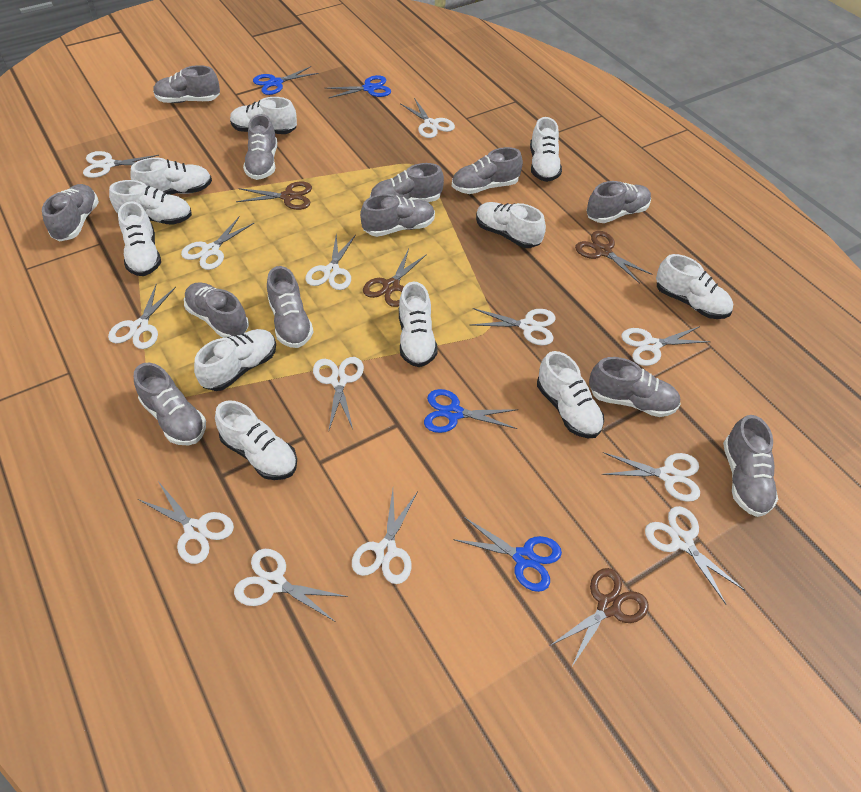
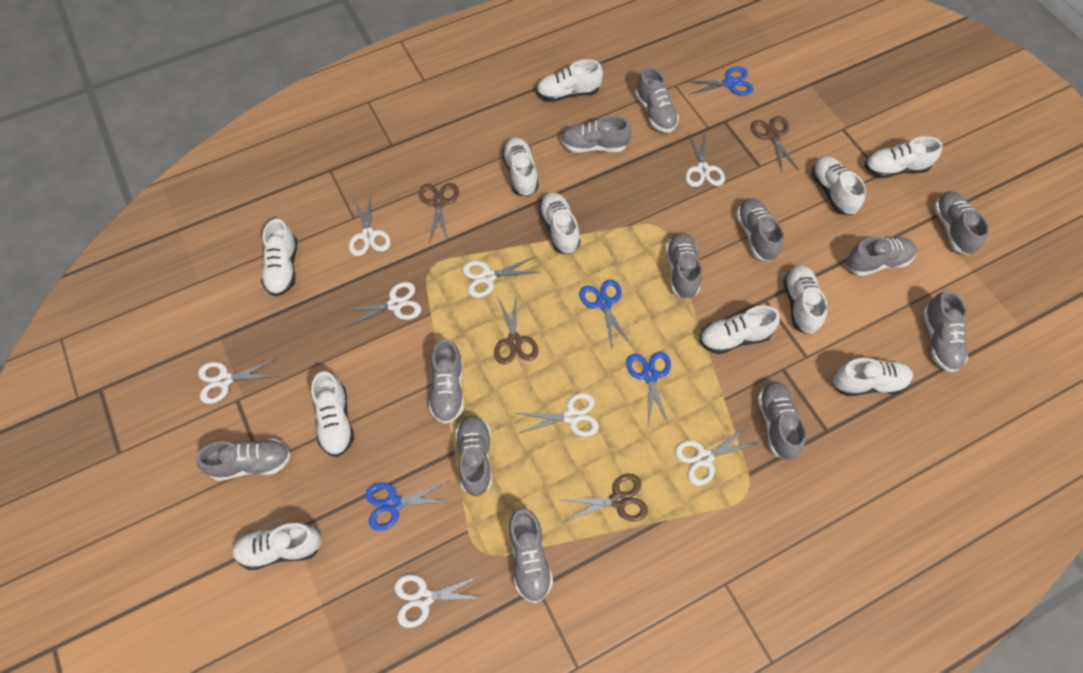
white scissors: [83,151,159,178] [108,285,176,349] [138,481,234,564] [181,216,254,270] [234,549,348,622] [306,234,356,290] [313,357,364,430] [352,489,418,584] [400,98,455,138] [471,308,555,346] [601,452,700,502] [621,326,711,366] [645,506,745,604] = 13 -> [198,358,278,404] [342,282,421,327] [349,194,391,256] [394,574,483,628] [462,257,538,298] [516,393,599,437] [675,426,760,486] [685,133,725,187] = 8

